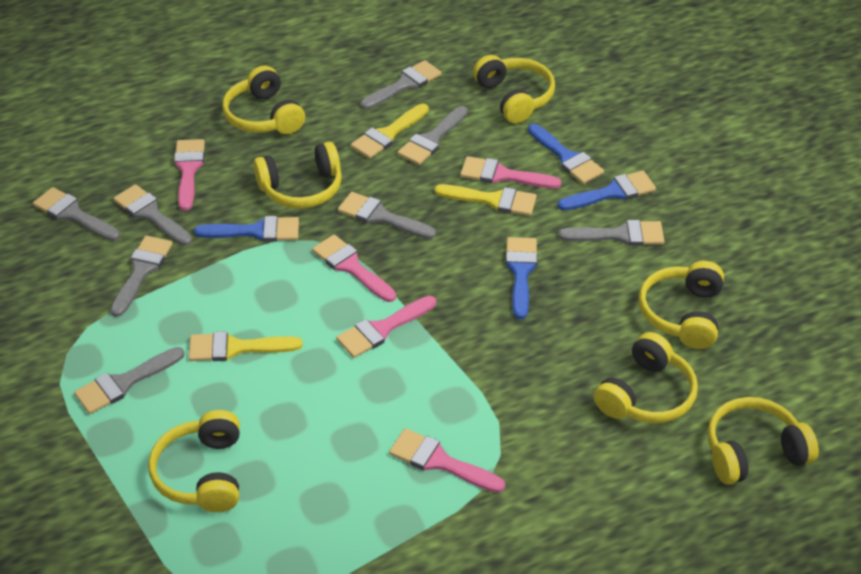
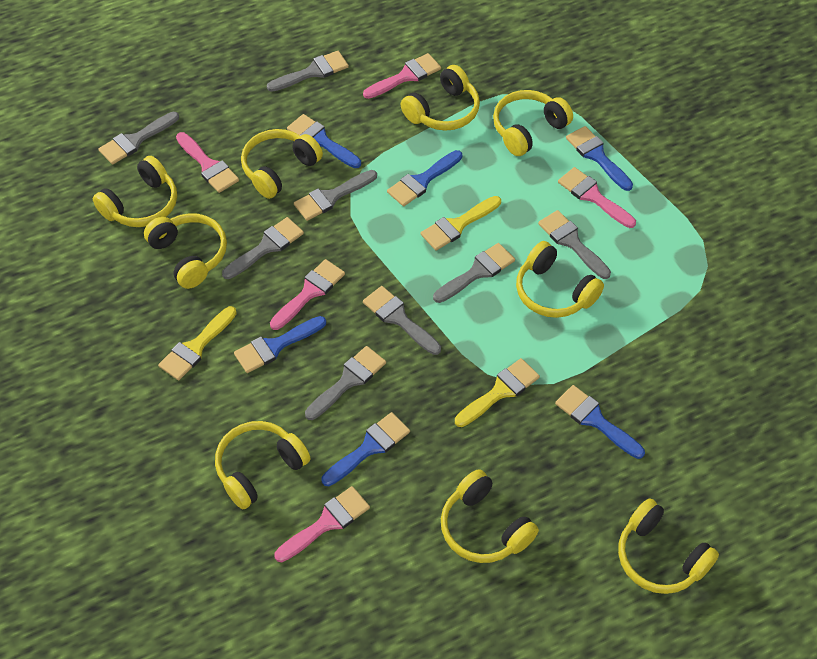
blue brush: [194,216,299,242] [506,237,537,319] [528,124,604,184] [558,171,656,211] = 4 -> [234,316,326,373] [287,114,361,168] [322,412,410,486] [387,150,462,206] [555,385,645,459] [566,126,633,191] = 6
yellow headphones: [148,410,240,512] [222,66,305,134] [253,142,342,209] [473,55,555,123] [594,332,698,423] [639,261,724,349] [708,397,819,485] = 7 -> [93,156,177,227] [144,213,227,289] [215,421,311,509] [241,129,323,199] [401,65,480,131] [441,469,539,563] [493,90,573,156] [516,241,604,318] [618,498,719,594] = 9

